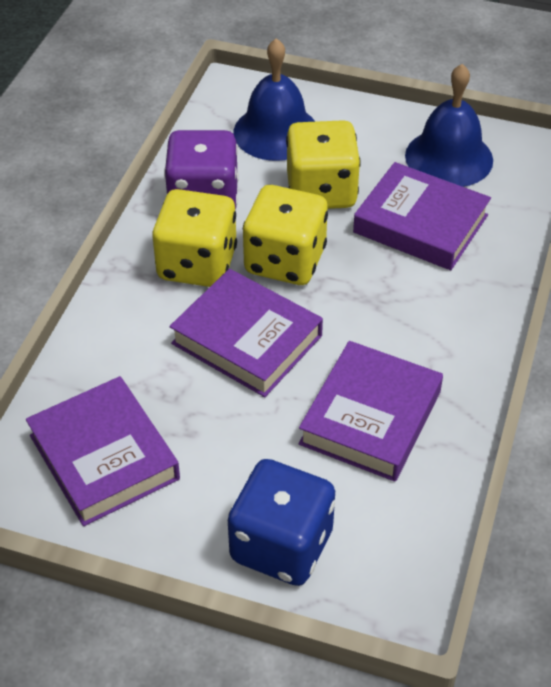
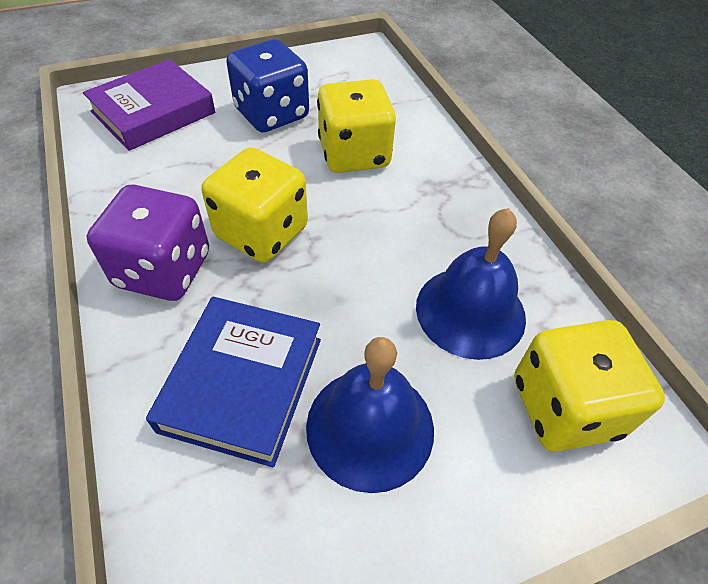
blue book: none = 0 -> [146,297,321,467] = 1
purple book: [26,376,180,526] [169,269,323,397] [299,341,443,482] [353,162,491,270] = 4 -> [83,59,215,151] = 1

